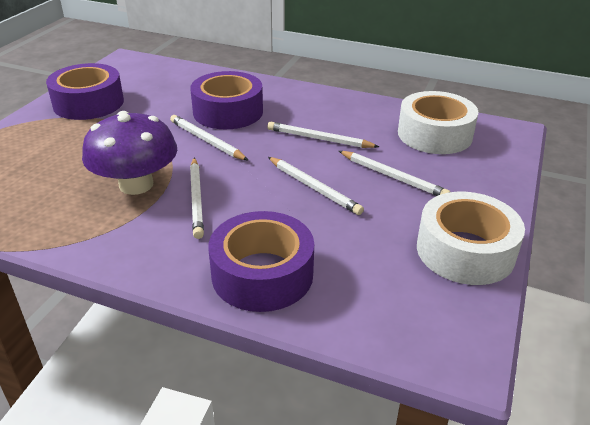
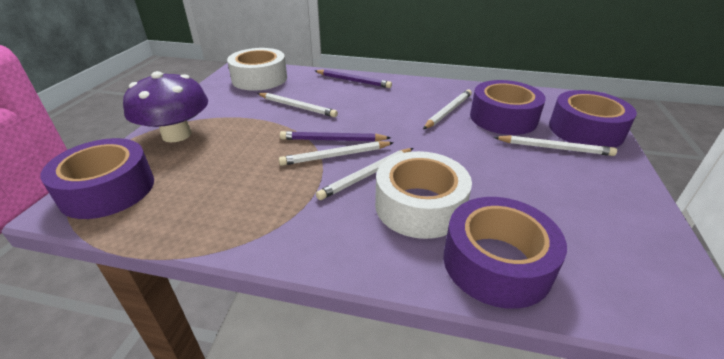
purple pencil: none = 0 -> [280,131,391,142] [315,70,392,88] = 2
purple tape: [46,63,124,120] [190,71,263,129] [208,211,314,312] = 3 -> [40,138,154,219] [444,197,567,309] [470,80,546,135] [549,90,637,148] = 4

